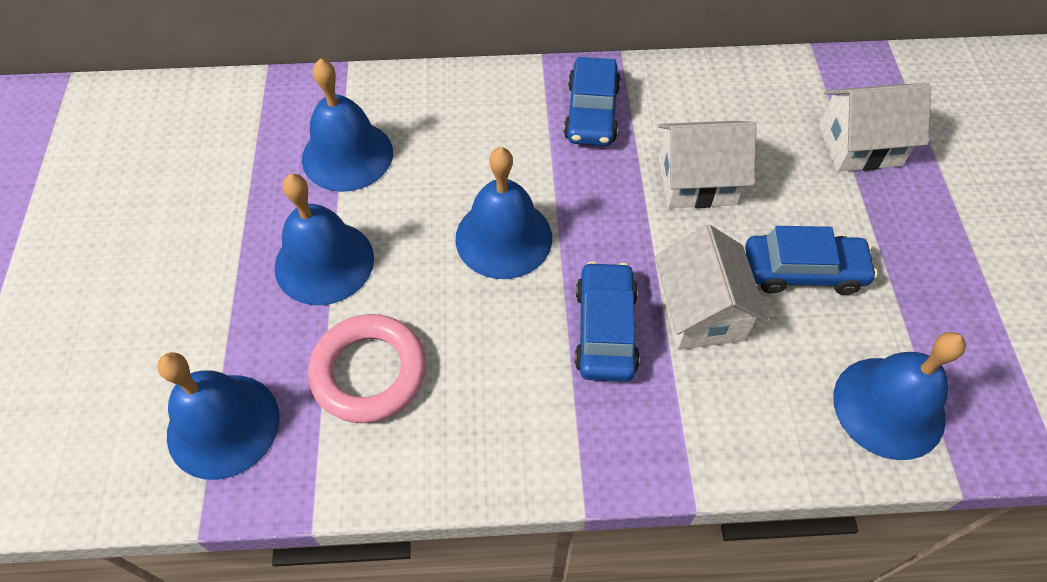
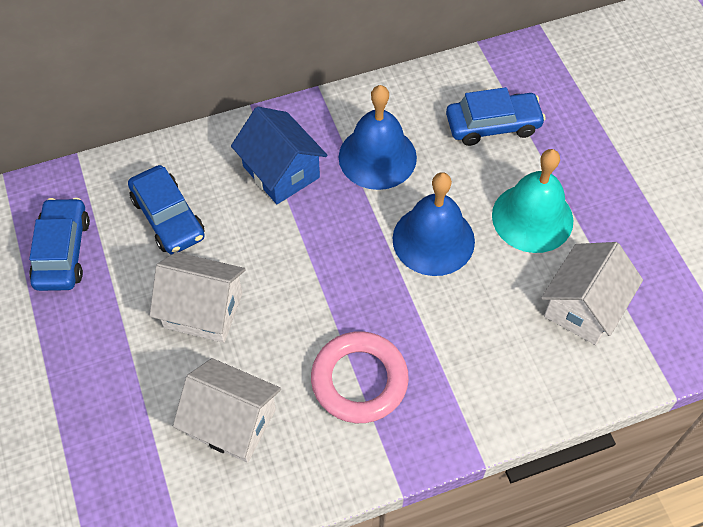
blue bell: [157,352,280,480] [275,174,374,305] [302,59,393,192] [455,147,552,279] [833,332,966,460] = 5 -> [339,85,417,190] [393,172,475,276] = 2
blue house: none = 0 -> [231,107,327,204] = 1
turquoise bell: none = 0 -> [492,149,573,253] = 1

